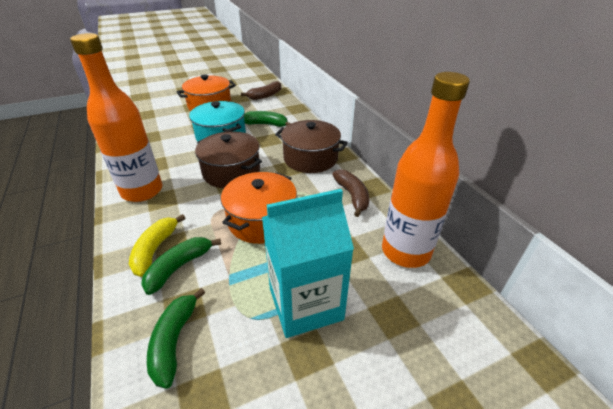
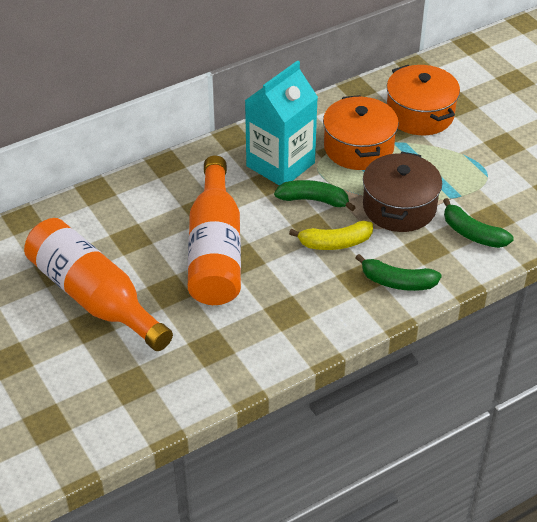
brown banana: [241,81,281,100] [332,169,369,217] = 2 -> none = 0
brown pot: [195,131,262,188] [275,120,348,173] = 2 -> [363,152,442,232] = 1
turquoise pot: [189,101,246,141] = 1 -> none = 0

